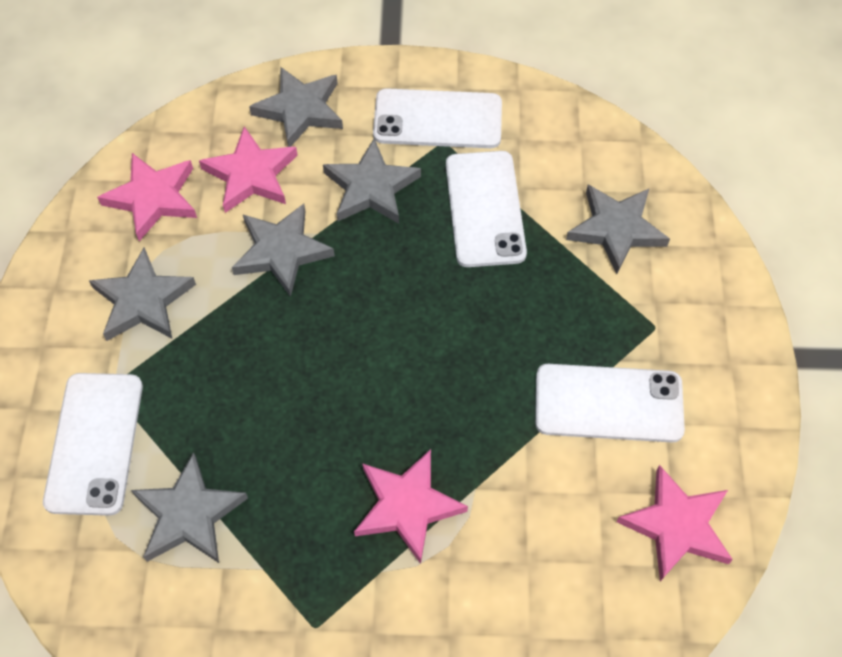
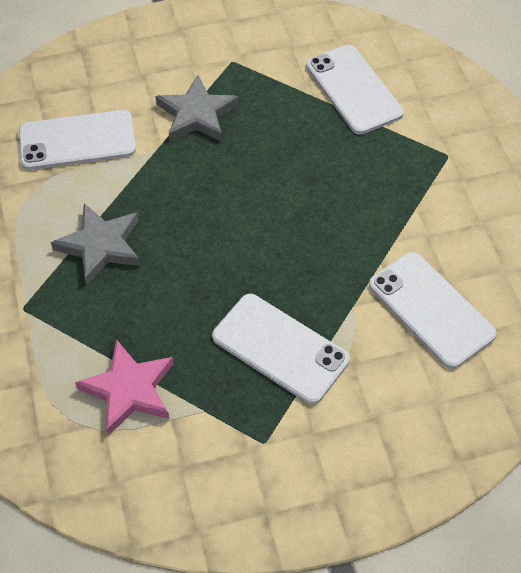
grey star: [89,247,196,341] [131,452,248,563] [232,204,335,297] [249,67,343,147] [323,139,421,224] [566,185,670,274] = 6 -> [51,204,141,285] [155,75,239,142] = 2
pink star: [97,153,197,241] [199,126,298,213] [354,449,468,564] [617,465,733,581] = 4 -> [75,339,174,436] = 1

